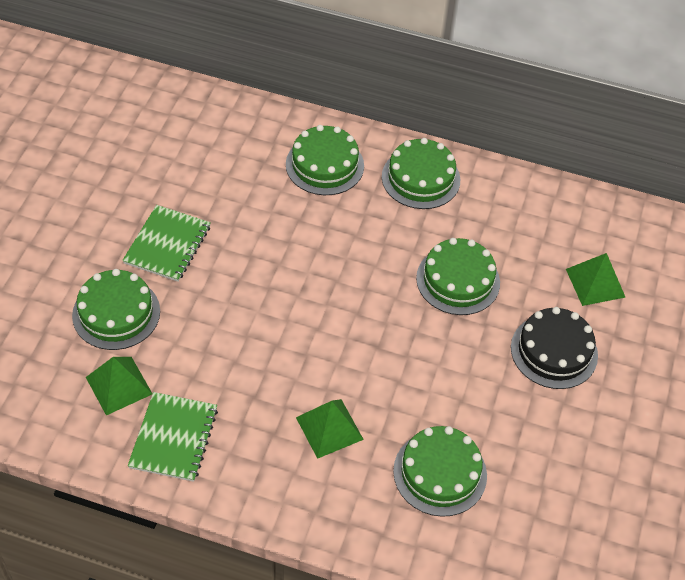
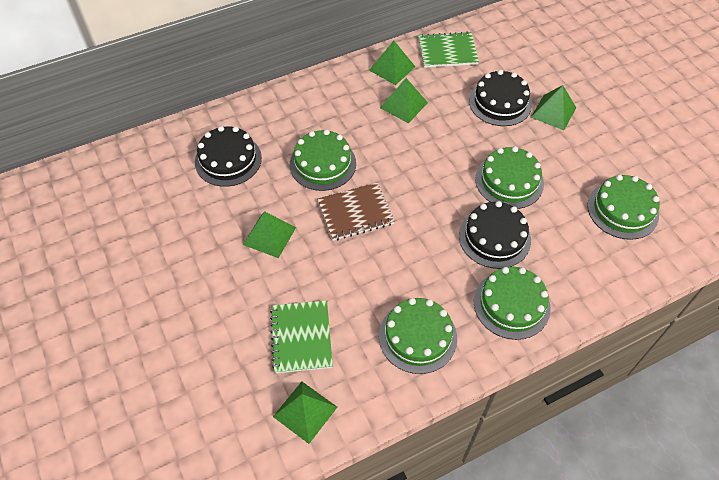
black cake: [511,307,598,389] = 1 -> [195,126,262,187] [459,201,531,269] [469,70,532,126] = 3
brown notebook: none = 0 -> [317,182,395,241] = 1
green pyramid: [86,357,152,415] [296,399,364,459] [566,253,626,306] = 3 -> [243,212,296,258] [273,382,337,444] [369,41,416,85] [380,78,428,124] [531,85,576,130] = 5

